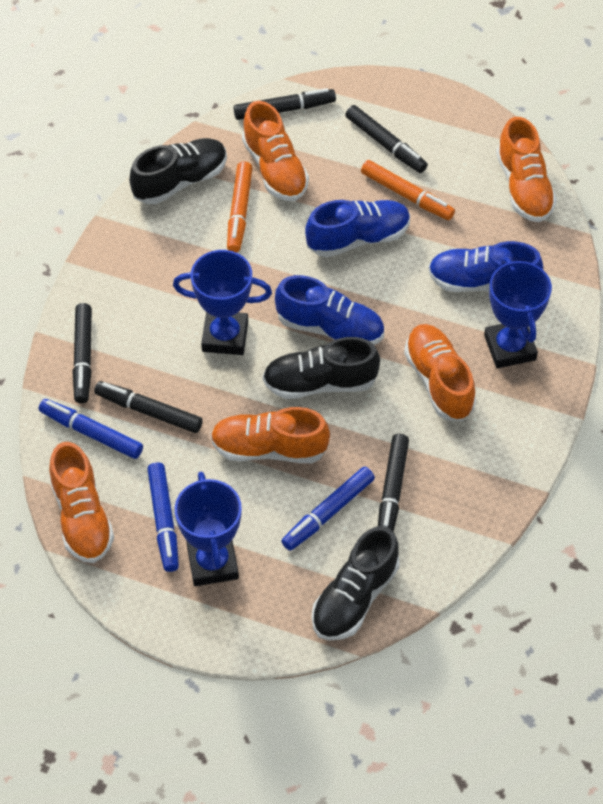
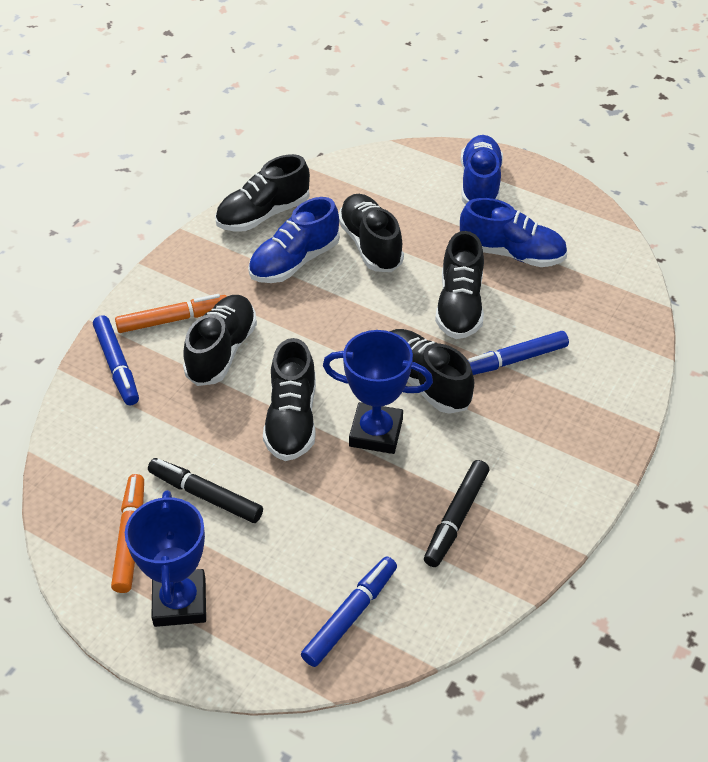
black marker: [72,303,92,403] [94,381,203,433] [234,88,336,120] [345,105,428,173] [378,434,409,532] = 5 -> [148,458,263,523] [424,460,489,567] = 2
black shoe: [129,138,227,204] [263,337,380,399] [312,526,399,640] = 3 -> [183,295,257,386] [215,154,310,232] [263,338,316,461] [339,194,404,272] [389,329,474,414] [435,231,484,339] = 6
blue trophy: [173,250,272,355] [175,471,242,586] [484,257,552,368] = 3 -> [125,490,206,627] [323,330,433,454] = 2
orange shoe: [49,442,114,563] [211,407,330,463] [242,101,309,201] [404,324,476,421] [496,117,557,222] = 5 -> none = 0

